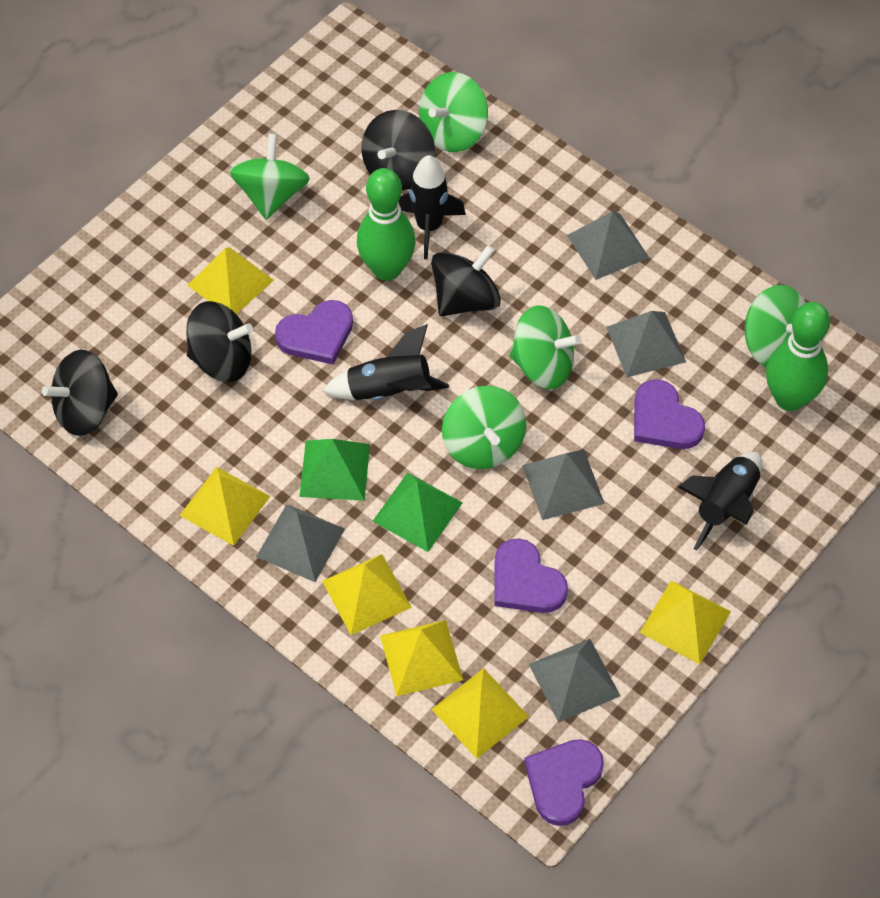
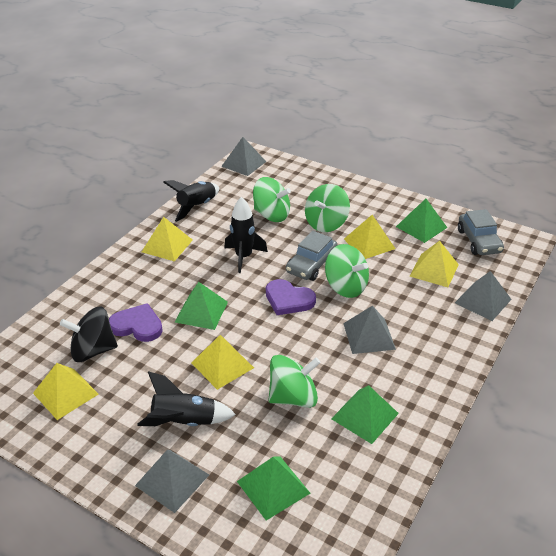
black spinning top: [42,350,118,436] [186,301,253,382] [362,110,435,190] [431,245,501,316] = 4 -> [60,307,118,362] = 1
green bowling pin: [357,168,415,281] [766,302,830,411] = 2 -> none = 0
green pyramid: [299,439,370,501] [372,473,463,552] = 2 -> [175,282,228,330] [237,456,310,521] [331,385,399,444] [396,199,447,243] = 4
green spinning top: [229,134,310,220] [419,72,488,152] [442,386,526,469] [509,305,581,389] [745,285,806,367] = 5 -> [253,177,291,222] [268,355,321,408] [305,184,350,232] [325,244,369,298] = 4
grey car: none = 0 -> [286,231,338,281] [458,209,504,255] = 2
grey pyramid: [256,504,345,582] [522,449,605,520] [529,639,620,723] [567,211,649,280] [606,311,686,377] = 5 -> [135,450,209,513] [221,137,266,176] [343,306,396,354] [455,271,512,321] = 4
purple heart: [275,300,353,364] [495,538,568,613] [524,739,604,826] [634,379,705,449] = 4 -> [109,303,163,342] [266,279,316,315] = 2
yellow pyramid: [179,467,270,546] [187,247,274,314] [322,554,412,635] [380,620,463,696] [431,668,529,759] [639,580,731,664] = 6 -> [33,363,99,420] [142,217,193,262] [192,335,254,390] [344,215,395,259] [409,241,459,287] = 5

